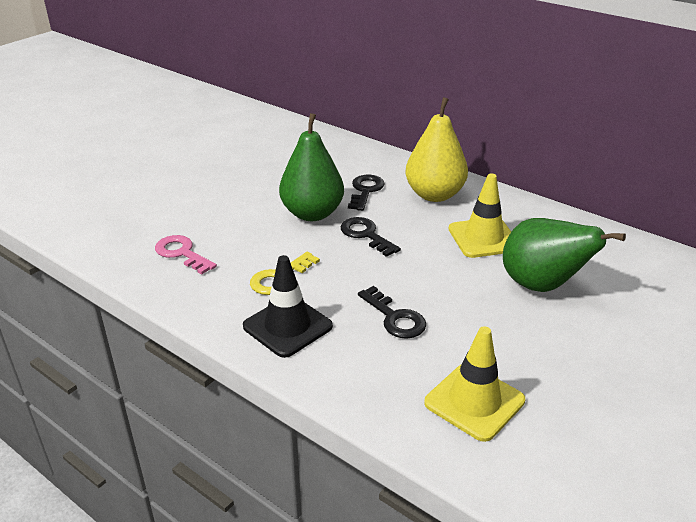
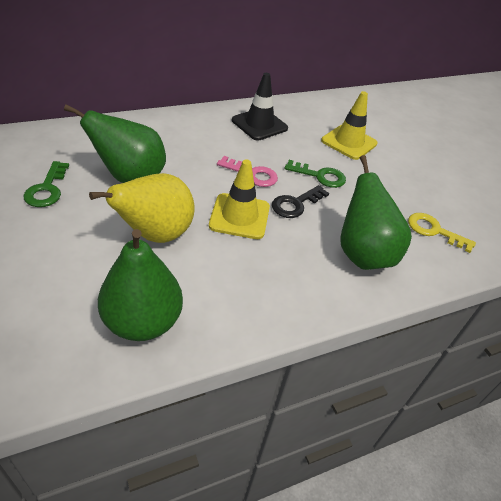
black key: [341,217,401,257] [348,175,385,211] [358,286,426,339] = 3 -> [272,185,329,218] = 1
green key: none = 0 -> [23,161,69,207] [285,160,346,188] = 2
green pear: [279,113,344,221] [503,218,626,292] = 2 -> [64,104,166,183] [98,229,183,341] [340,155,412,270] = 3

